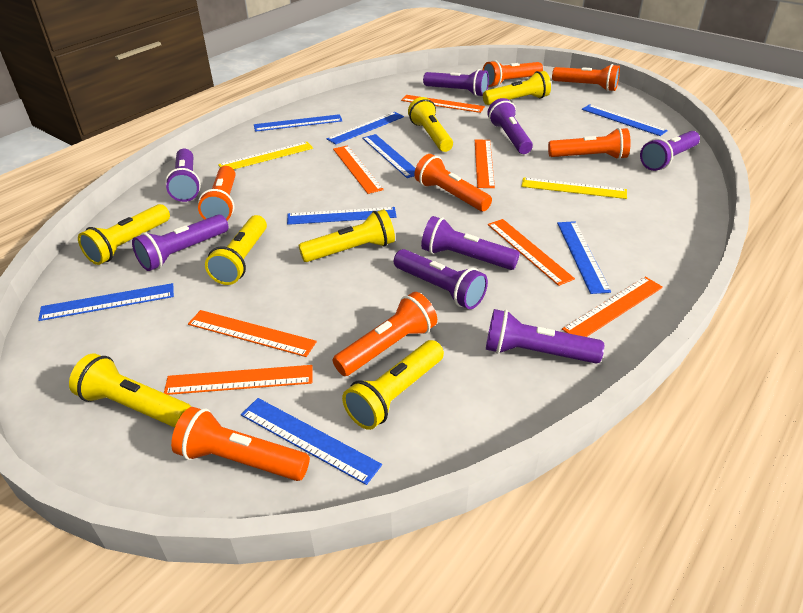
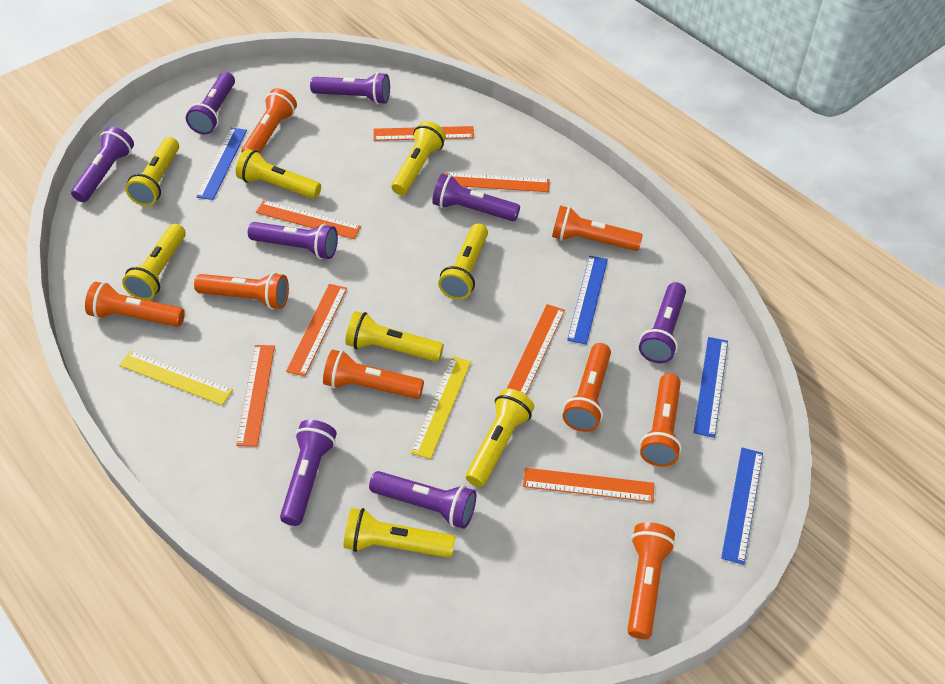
blue ruler: [38,283,174,321] [241,398,382,485] [254,114,342,132] [287,207,396,225] [326,112,404,144] [362,134,416,178] [557,221,611,294] [582,104,668,136] = 8 -> [196,128,247,200] [567,256,608,345] [694,337,728,438] [721,448,763,565] = 4
orange flashlight: [171,407,310,481] [198,166,236,220] [333,292,437,376] [414,154,492,211] [482,60,543,87] [548,128,631,160] [552,64,620,91] = 7 -> [85,282,185,327] [194,272,289,309] [242,88,297,153] [323,349,424,399] [552,206,643,251] [563,343,611,432] [627,522,675,639] [640,373,682,467] = 8
yellow flashlight: [69,353,191,428] [78,204,170,265] [205,215,267,285] [298,209,395,262] [342,340,444,430] [408,97,453,152] [483,71,551,105] = 7 -> [122,224,186,300] [125,137,179,206] [236,149,321,199] [343,508,455,558] [345,311,444,362] [392,121,446,195] [438,223,488,300] [466,389,534,487] = 8

